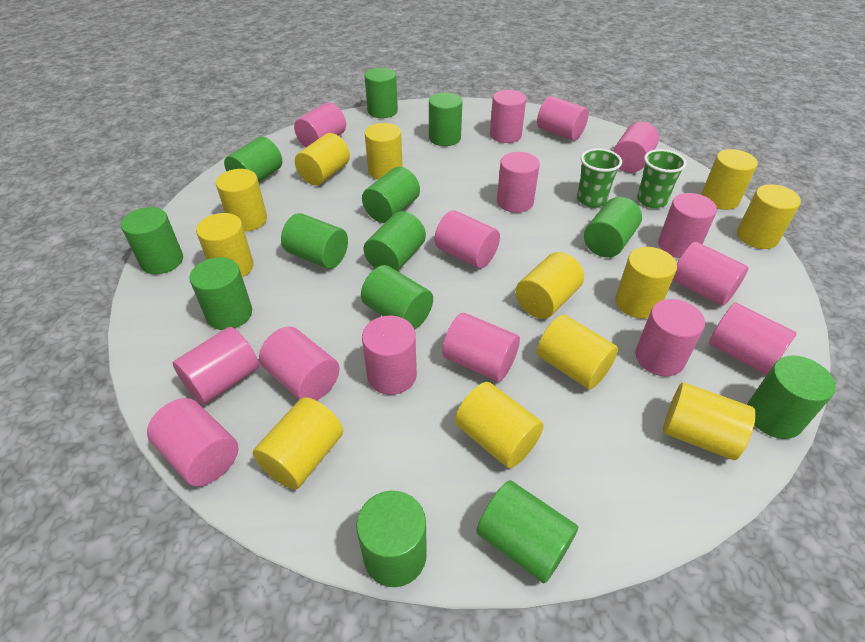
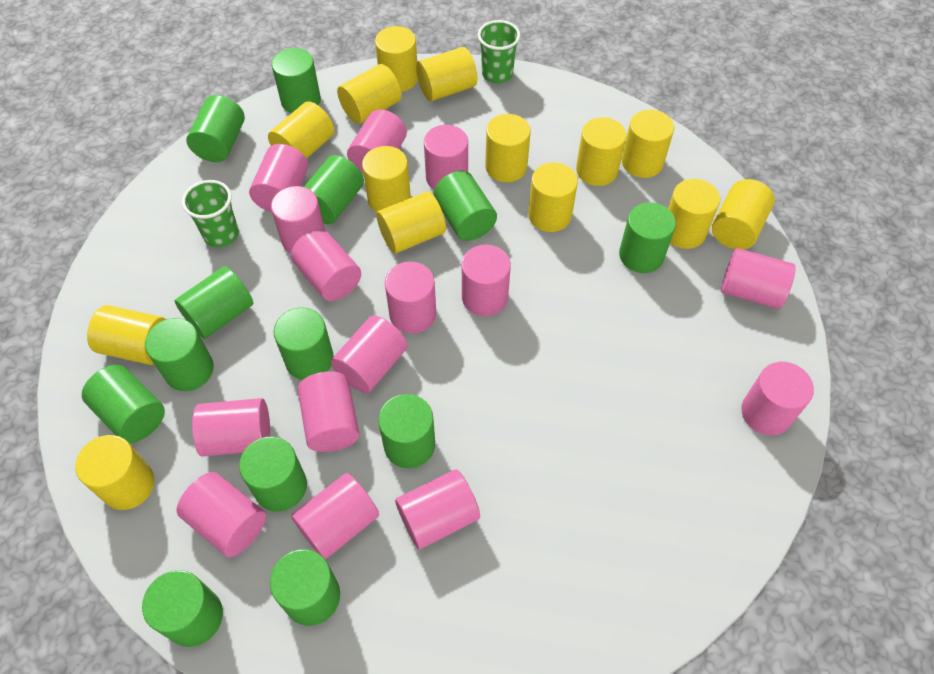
yellow cylinder: [196,213,254,277] [216,169,267,232] [253,397,343,490] [295,133,350,185] [365,123,403,180] [455,382,544,468] [515,252,584,319] [537,315,618,389] [615,247,677,318] [663,383,756,460] [701,149,758,210] [737,184,801,249] = 12 -> [75,435,154,510] [87,305,166,365] [268,101,334,159] [337,64,402,124] [362,146,411,212] [375,26,418,92] [377,191,446,253] [416,47,477,101] [485,114,531,182] [528,162,578,232] [576,117,626,186] [622,109,674,178] [668,179,720,249] [712,179,775,249] = 14

